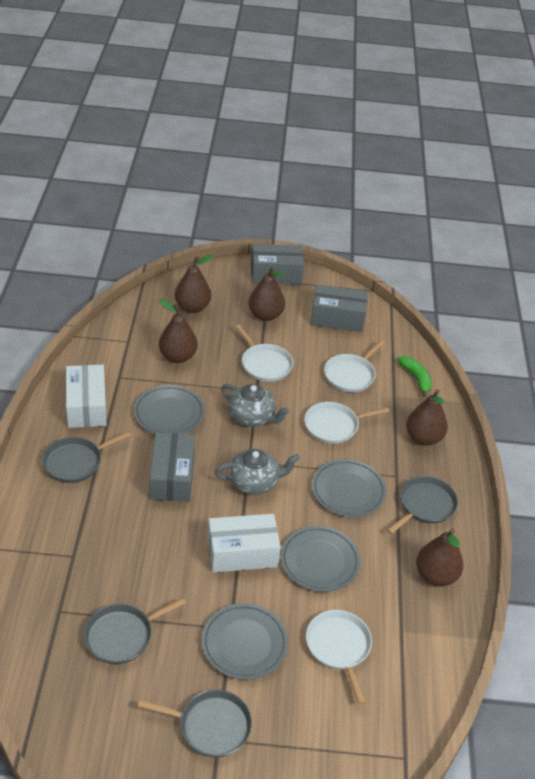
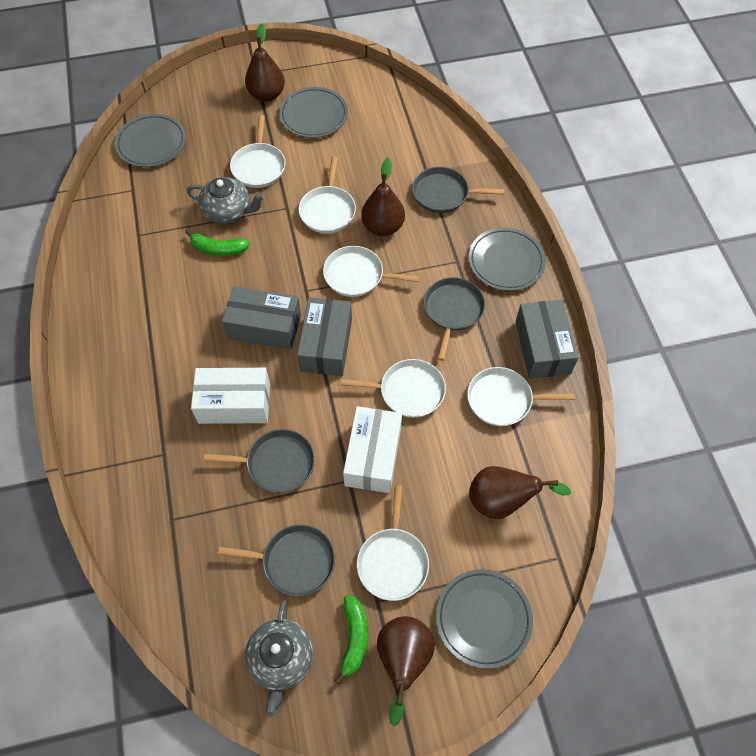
brown pear: [159,299,198,363] [175,254,214,313] [248,266,286,321] [406,389,448,446] [416,528,463,587] = 5 -> [245,24,285,102] [361,157,405,236] [377,616,435,727] [469,466,571,519] = 4
green banana: [397,356,432,398] = 1 -> [185,230,250,256] [335,595,368,684] = 2
white pan: [235,324,293,382] [304,402,390,444] [306,610,372,704] [324,340,385,392] = 4 -> [230,115,286,188] [298,157,356,234] [323,246,420,297] [341,359,446,418] [357,485,429,601] [467,367,574,426] = 6

